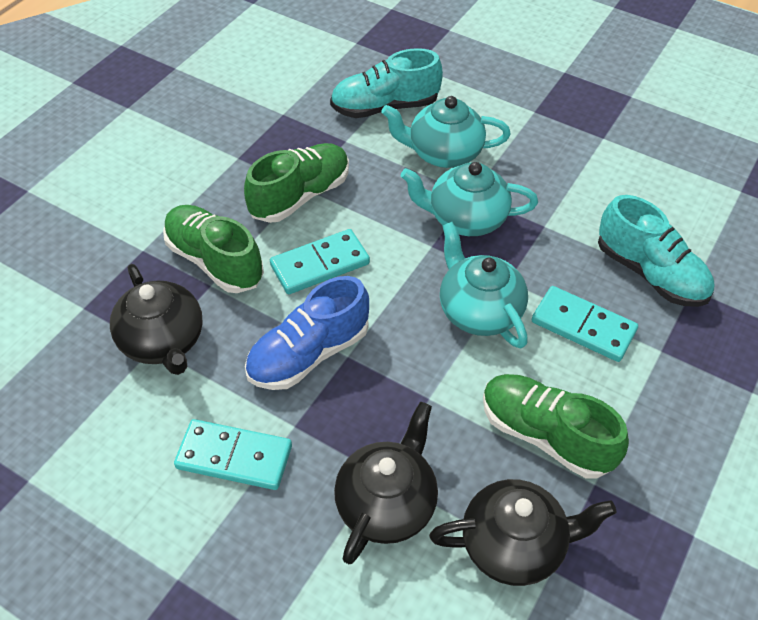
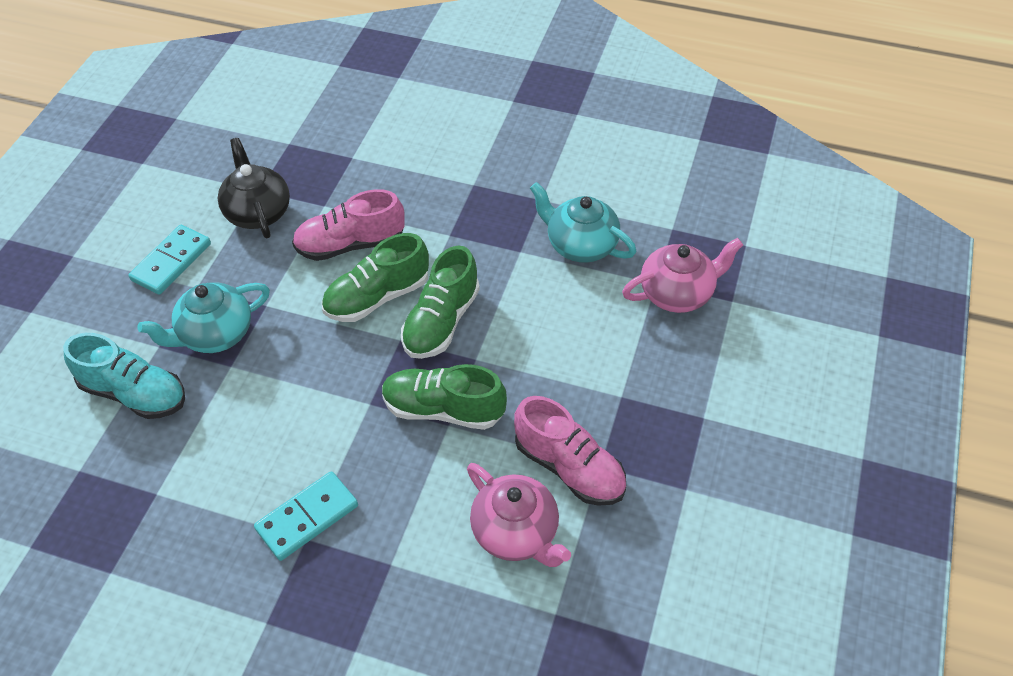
black teapot: [110,264,203,375] [334,402,438,564] [429,479,616,586] = 3 -> [218,138,290,238] = 1
blue shoe: [245,276,369,390] = 1 -> none = 0
pink shoe: none = 0 -> [292,189,405,261] [514,396,626,506] = 2
pink teapot: none = 0 -> [467,463,571,567] [622,238,743,313] = 2
turquoise domino: [174,419,292,490] [270,229,370,294] [532,286,638,362] = 3 -> [128,225,211,295] [254,471,358,561] = 2
turquoise shoe: [330,48,443,118] [598,195,715,307] = 2 -> [63,333,185,419] = 1
turquoise teapot: [381,96,511,168] [401,162,538,236] [440,222,528,348] = 3 -> [137,282,270,353] [530,182,636,263] = 2

